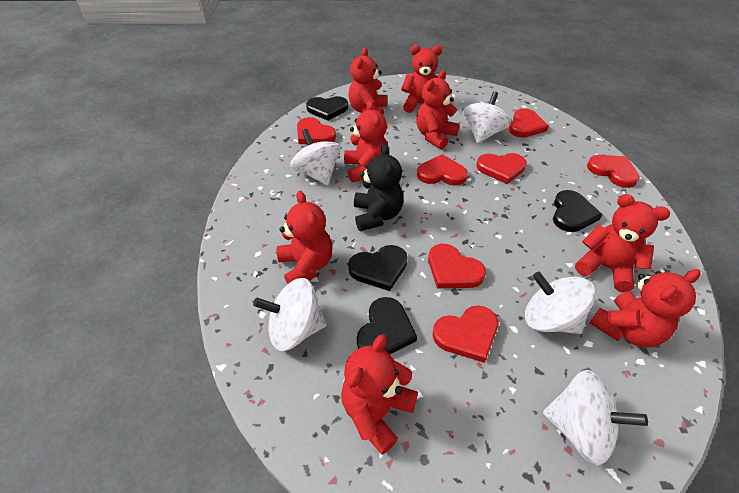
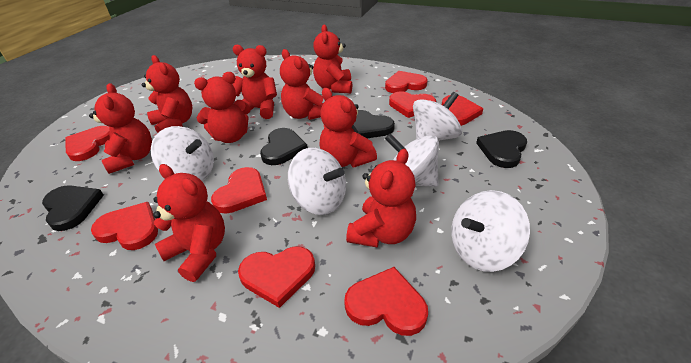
black teddy bear: [354,144,403,231] = 1 -> none = 0
red heart: [297,117,336,144] [417,154,468,186] [428,244,486,288] [433,306,499,363] [476,153,527,184] [509,108,549,138] [587,155,640,188] = 7 -> [65,126,110,161] [91,202,158,250] [211,167,267,214] [238,247,315,308] [344,267,428,336] [385,71,428,93] [389,92,436,118] [442,95,483,126] = 8
red teddy bear: [277,191,333,284] [341,334,418,455] [344,100,389,183] [348,48,387,116] [401,45,442,113] [416,70,460,150] [575,194,670,292] [590,269,700,348] = 8 -> [89,83,152,174] [141,55,192,133] [153,164,225,282] [194,72,251,143] [233,45,277,119] [280,49,323,120] [313,24,352,93] [319,88,377,167] [346,149,416,247] = 9

